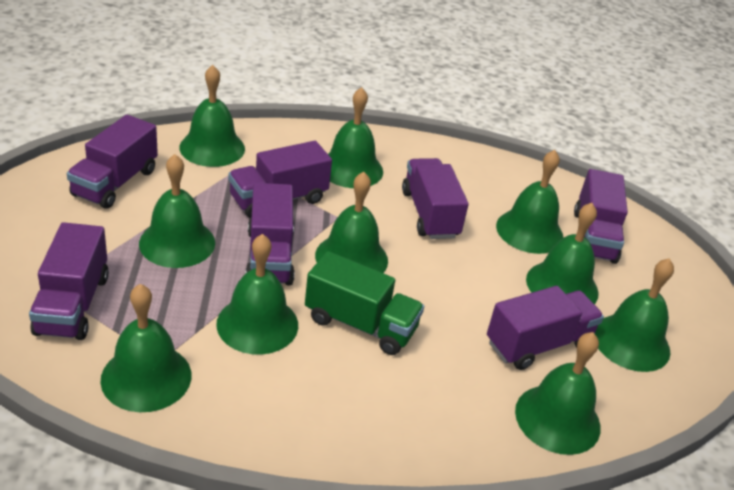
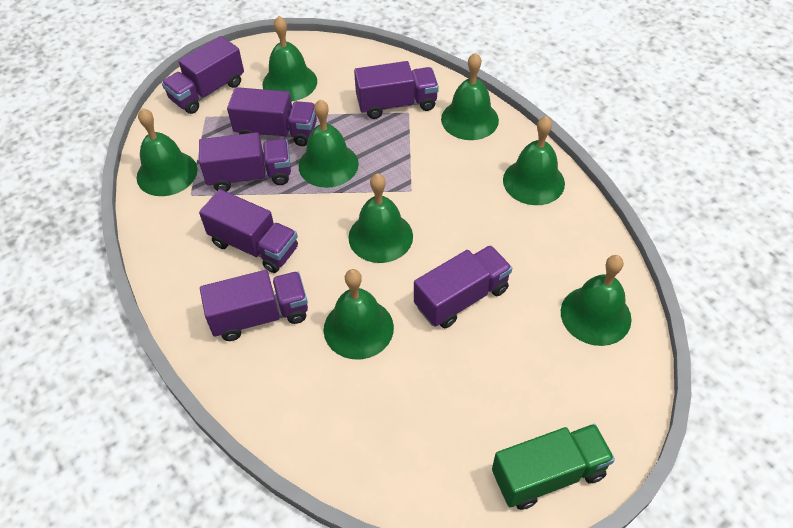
green bell: [100,284,191,412] [139,154,215,268] [179,65,245,167] [216,234,298,355] [315,172,388,273] [328,87,383,188] [496,150,564,254] [515,332,601,455] [526,203,599,304] [595,258,674,372] = 10 -> [137,108,198,196] [262,16,317,102] [299,99,359,188] [324,269,394,359] [348,173,413,263] [441,53,499,140] [503,116,565,205] [561,255,632,346] = 8

